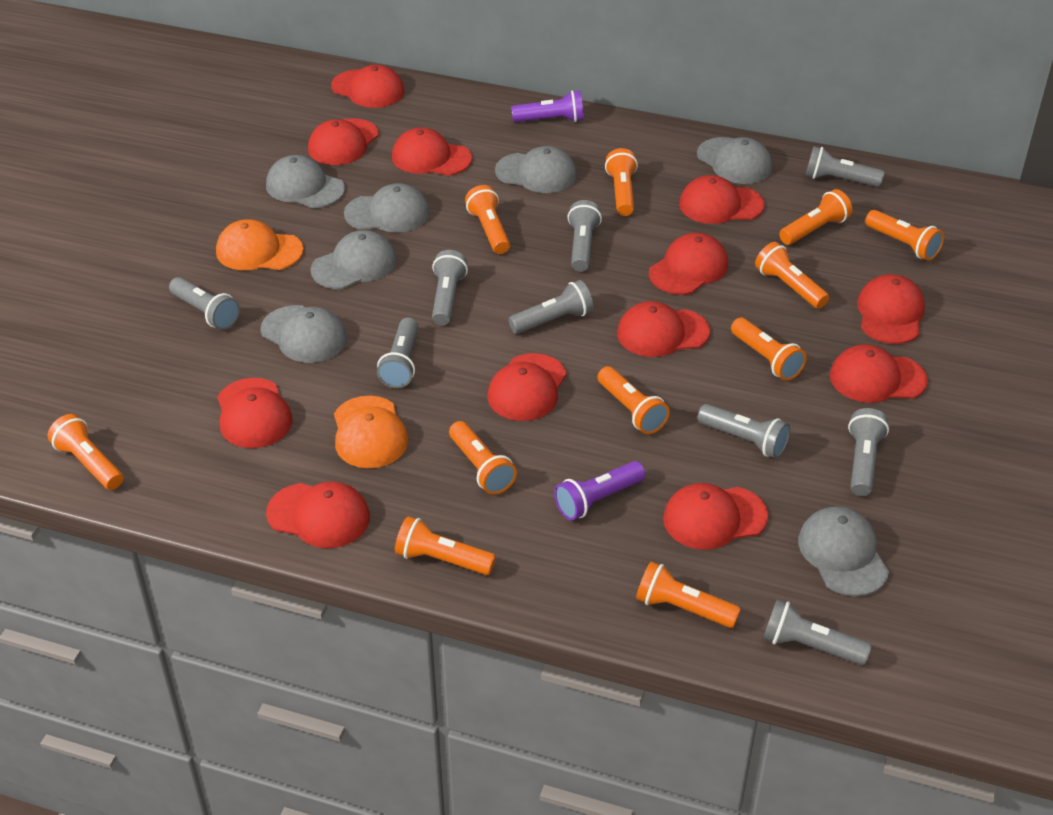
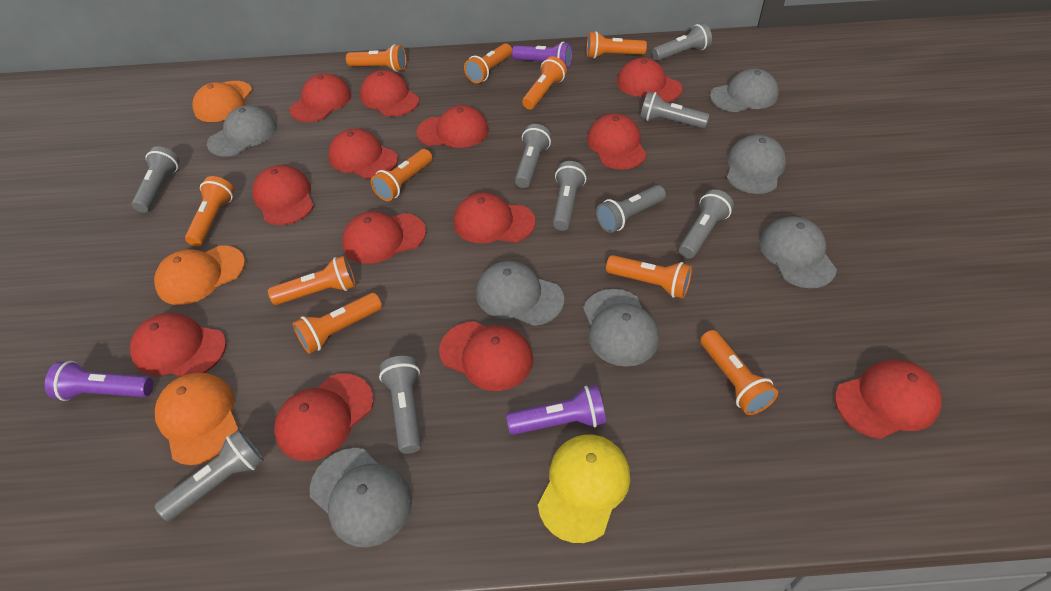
orange cap: [216,219,304,270] [334,396,408,468] = 2 -> [154,246,245,305] [155,372,239,465] [192,81,252,122] = 3
orange flashlight: [48,414,123,490] [395,516,496,575] [449,421,517,494] [465,185,510,254] [597,366,670,434] [605,148,638,216] [636,561,741,628] [731,318,807,381] [755,242,829,309] [779,189,852,245] [865,210,944,261] = 11 -> [185,176,234,246] [268,256,356,305] [293,293,382,354] [346,44,407,72] [371,149,433,201] [464,43,512,83] [522,56,567,109] [587,31,647,59] [606,255,692,298] [700,330,778,415] = 10
purple flashlight: [511,91,584,122] [554,461,645,520] = 2 -> [45,361,153,401] [506,385,606,435] [512,42,572,68] = 3
red cap: [217,378,293,448] [266,481,370,548] [308,118,379,165] [331,65,404,108] [392,127,472,176] [488,353,567,421] [617,301,710,357] [649,233,728,295] [663,483,768,550] [679,175,764,224] [830,344,928,403] [857,274,925,344] = 12 -> [130,313,226,377] [252,165,314,225] [274,374,373,461] [289,73,351,122] [328,129,398,179] [342,211,426,264] [360,70,419,117] [417,105,489,148] [439,321,533,391] [454,192,535,243] [587,113,647,170] [617,58,682,102] [835,360,942,439] = 13
yellow cap: none = 0 -> [538,434,630,543] = 1

